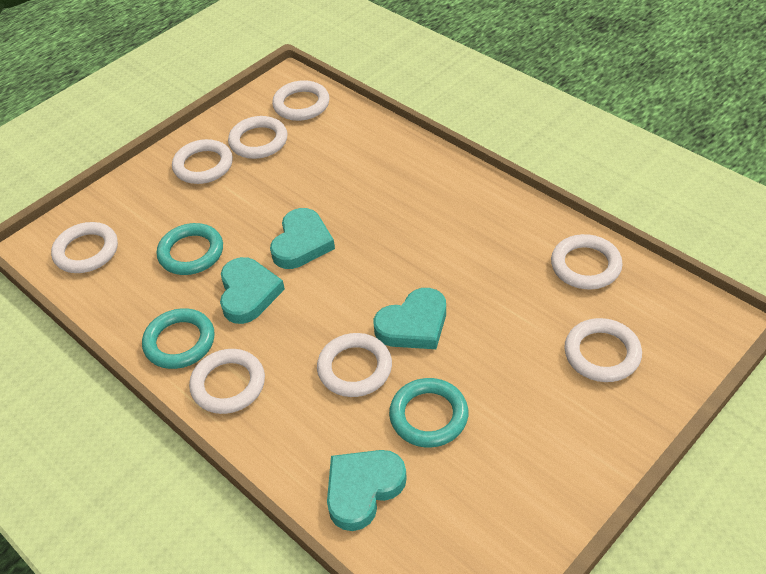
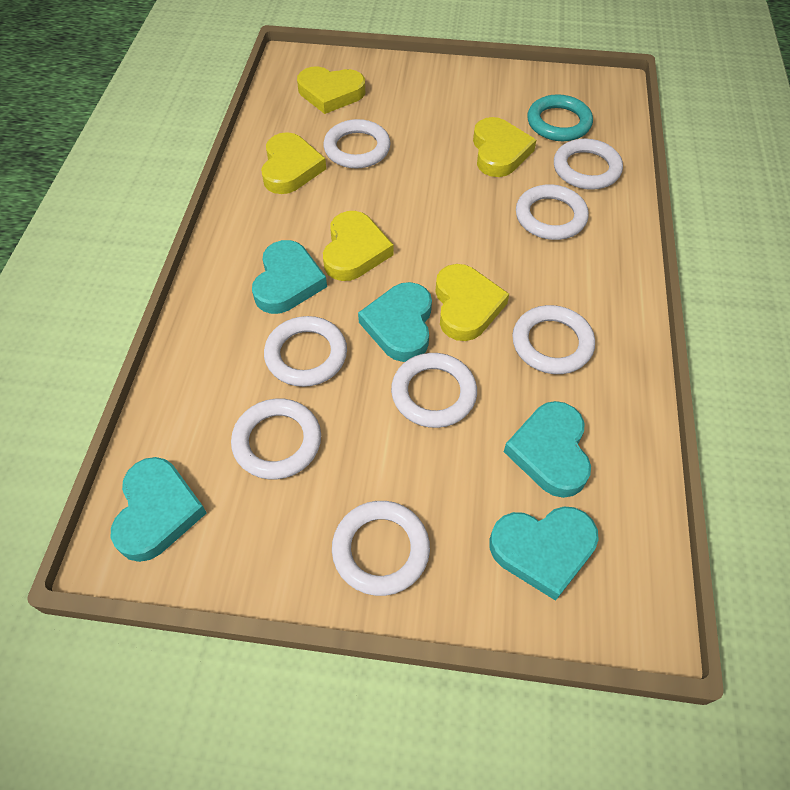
turquoise heart: [220,257,285,324] [270,208,335,269] [327,450,407,531] [374,288,446,349] = 4 -> [111,457,207,562] [252,240,327,314] [358,282,432,362] [490,506,599,601] [504,401,591,498] = 5
turquoise ring: [142,308,214,369] [157,223,223,275] [389,378,468,448] = 3 -> [527,94,593,141] = 1
yellow heart: none = 0 -> [261,132,326,194] [297,66,365,114] [323,211,393,281] [435,264,509,341] [473,117,536,177] = 5

